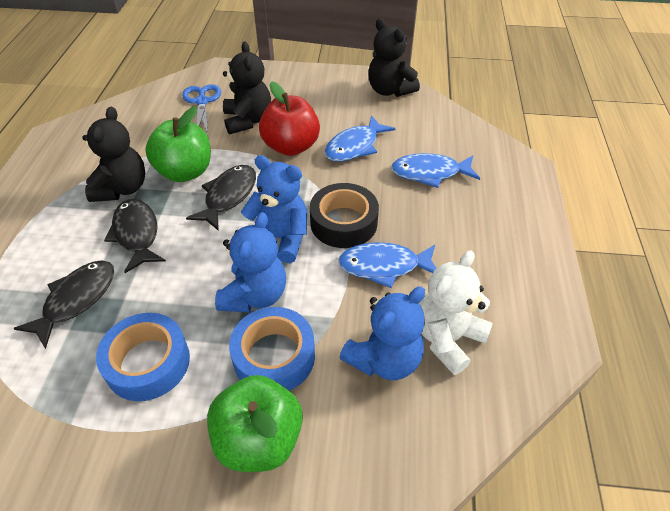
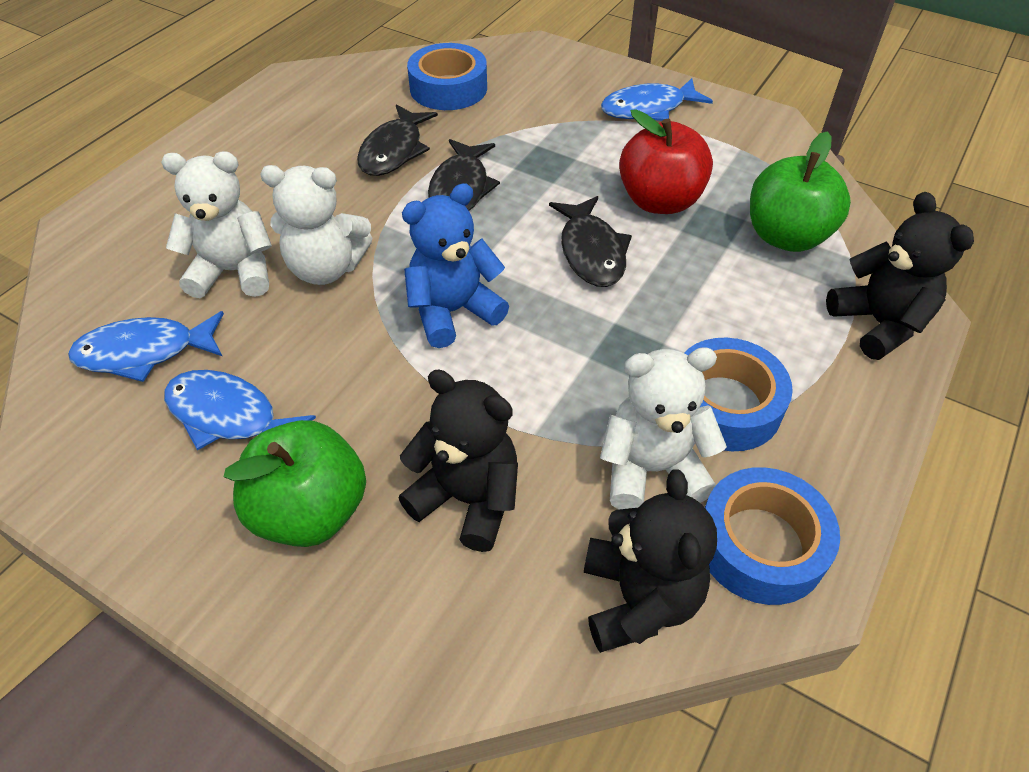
black tape: [310,183,379,248] = 1 -> none = 0
blue scissors: [182,84,221,134] = 1 -> none = 0
blue tape: [96,313,190,401] [229,307,315,391] = 2 -> [407,43,487,110] [684,338,793,451] [705,467,840,605] = 3
blue teddy bear: [215,212,286,312] [241,155,307,263] [340,286,425,380] = 3 -> [402,183,509,348] = 1
white teddy bear: [419,250,493,375] = 1 -> [161,151,272,298] [260,165,372,285] [600,347,727,509] = 3

